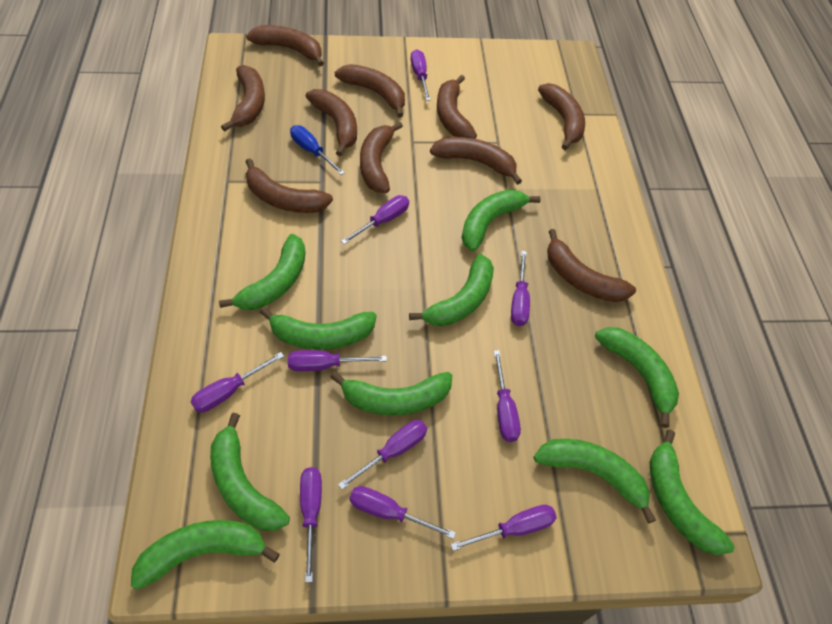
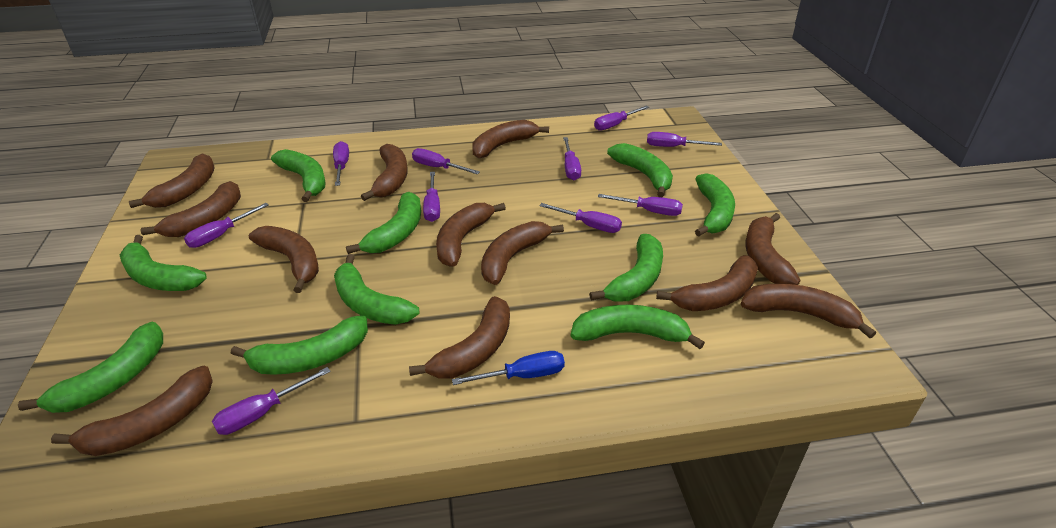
brown banana: [221,65,265,132] [246,25,324,66] [246,158,333,213] [305,89,357,156] [335,64,405,118] [360,122,403,193] [430,137,522,185] [437,75,477,139] [538,83,585,150] [547,229,636,302] = 10 -> [51,365,213,456] [129,153,215,208] [141,181,241,237] [249,226,319,293] [361,144,408,201] [409,296,510,379] [436,203,506,267] [472,120,549,158] [481,221,564,285] [656,255,758,311] [741,283,876,338] [746,213,800,285] = 12

